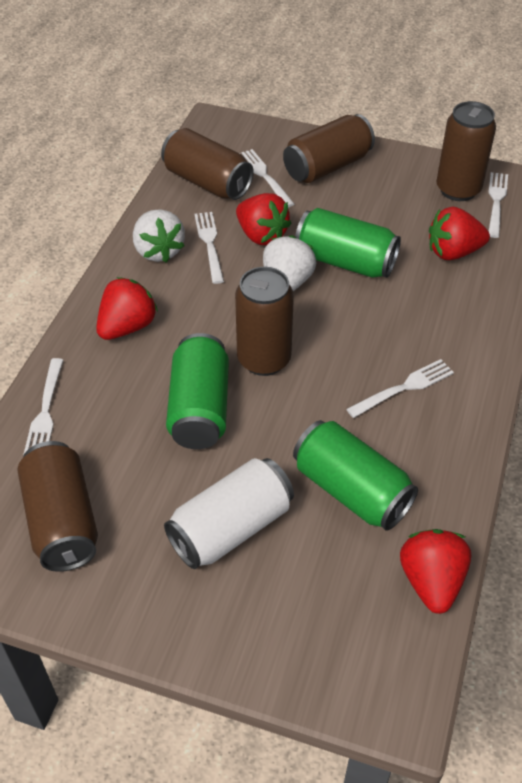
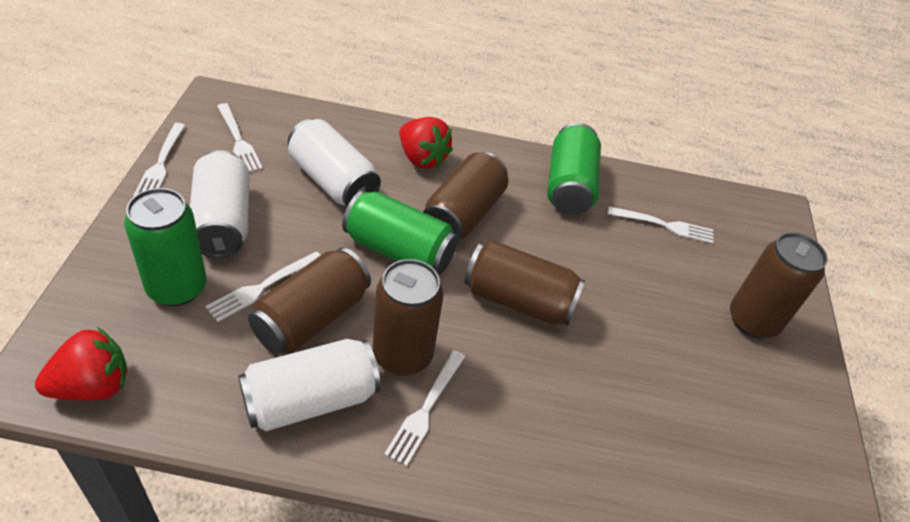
red strawberry: [96,277,158,340] [236,193,292,245] [400,529,471,614] [429,207,490,260] = 4 -> [35,327,127,400] [400,117,453,169] = 2
white can: [164,458,294,569] = 1 -> [190,150,250,258] [238,339,381,431] [288,119,381,207] = 3
white strawberry: [133,209,185,262] [263,235,316,291] = 2 -> none = 0

